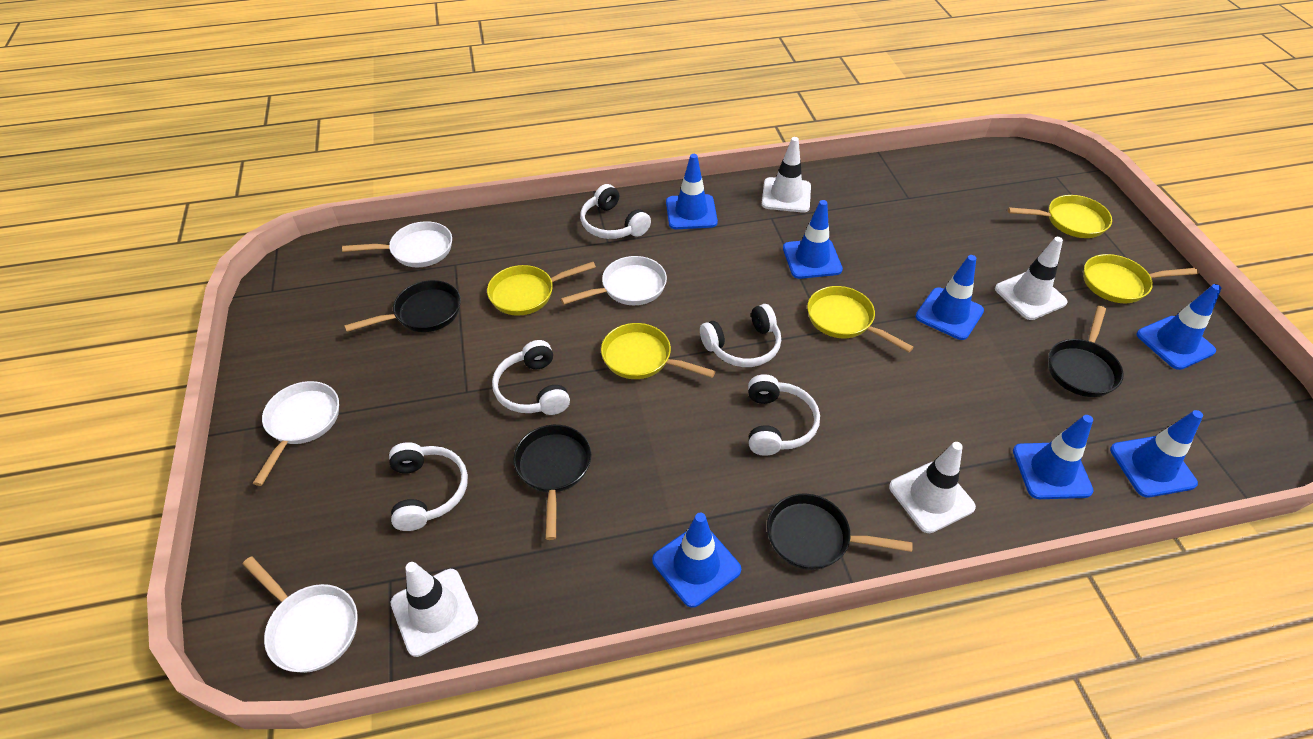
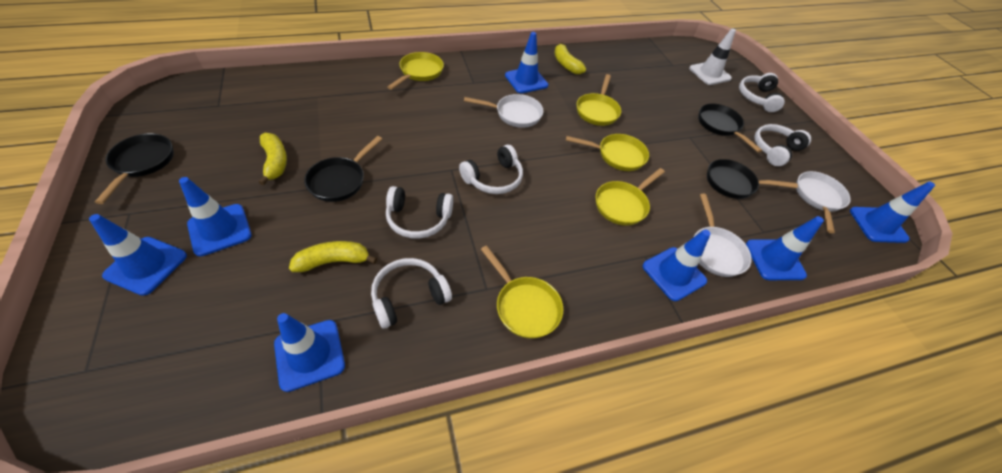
white pan: [243,556,358,673] [253,381,339,486] [342,221,452,267] [561,256,667,305] = 4 -> [464,94,543,128] [694,194,752,277] [796,171,851,233] = 3
white traffic cone: [390,562,478,657] [762,137,811,213] [889,442,976,533] [995,237,1068,320] = 4 -> [689,29,736,85] = 1
yellow banana: none = 0 -> [259,133,287,185] [289,241,377,272] [554,42,586,74] = 3

